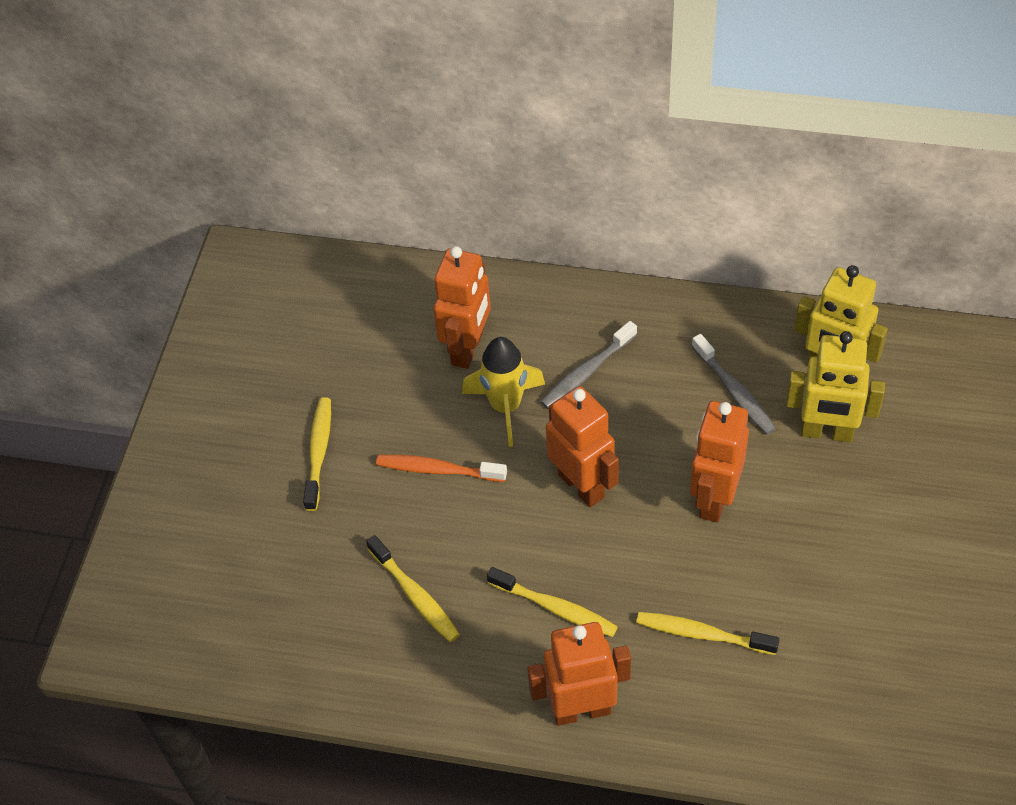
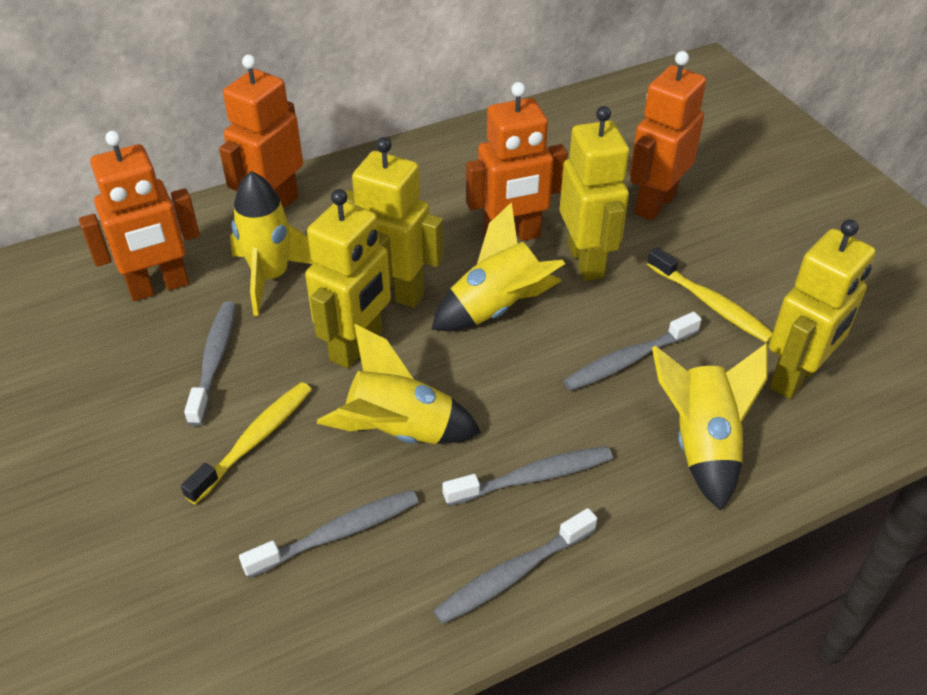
grey toothbrush: [540,321,637,409] [691,334,776,435] = 2 -> [184,301,236,426] [239,490,419,578] [433,508,597,624] [442,446,613,506] [563,312,702,391] = 5
orange toothbrush: [376,455,507,482] = 1 -> none = 0
yellow robot: [786,331,885,442] [794,265,888,366] = 2 -> [305,189,393,369] [346,137,444,308] [560,106,629,281] [769,219,876,399] = 4
yellow rocket: [462,337,545,447] = 1 -> [230,171,314,316] [317,324,481,444] [432,202,565,331] [652,343,768,511] = 4
yellow toothbrush: [303,397,331,511] [366,535,460,642] [487,567,618,637] [636,612,780,655] = 4 -> [181,382,312,504] [647,247,773,343] = 2

